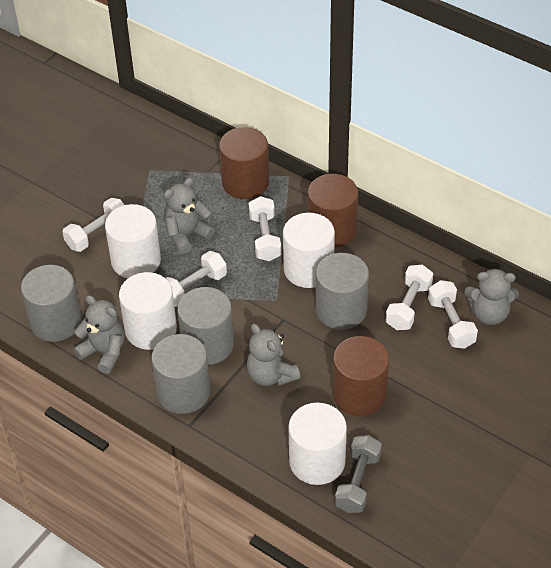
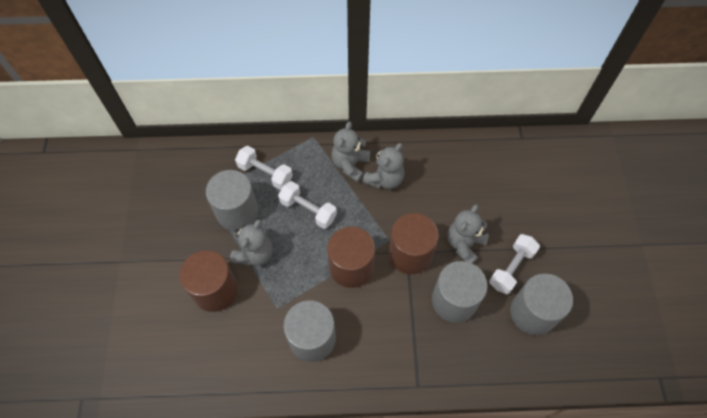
grey dumbbell: [335,435,382,513] = 1 -> none = 0
white cylinder: [105,204,161,278] [119,272,177,350] [283,213,335,288] [288,403,347,485] = 4 -> none = 0
white dumbbell: [62,198,124,252] [166,251,227,307] [249,196,281,261] [386,265,433,330] [428,280,478,349] = 5 -> [235,146,293,190] [278,181,337,229] [489,234,540,294] = 3

